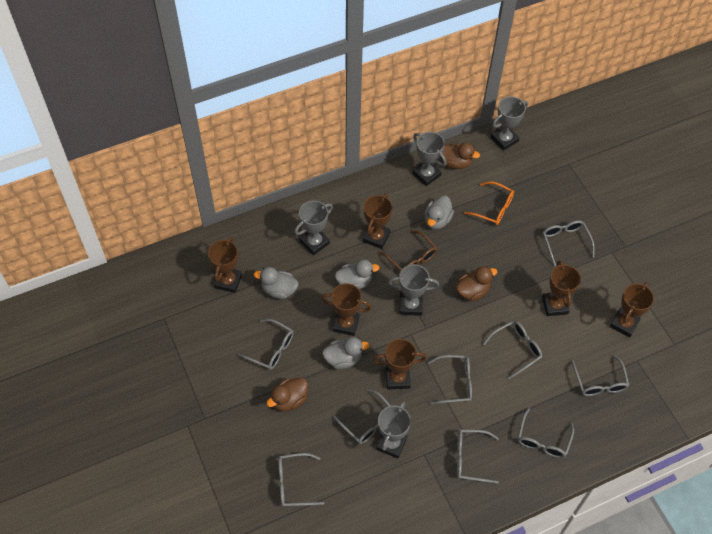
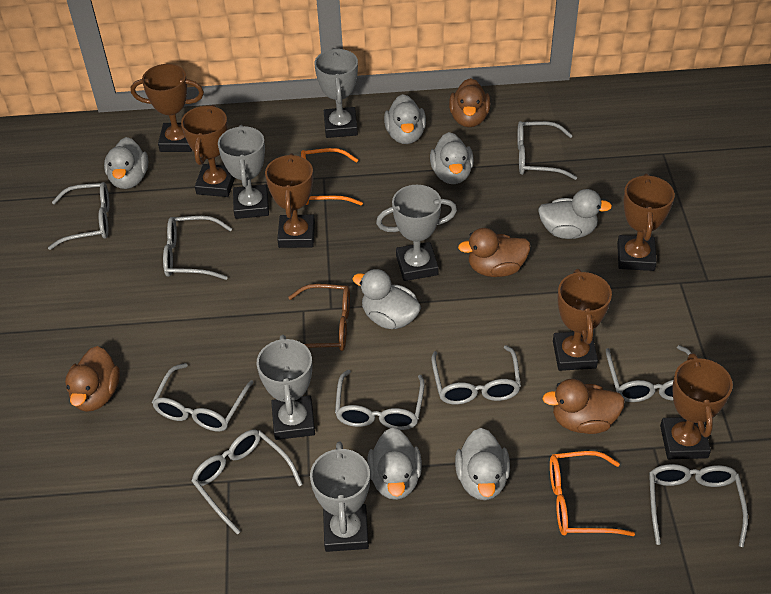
brown duck: [266,377,308,411] [440,143,480,169] [456,266,497,301] = 3 -> [65,346,120,412] [449,78,491,127] [458,228,530,277] [542,379,625,434] = 4
grey duck: [254,267,298,299] [322,337,369,369] [335,259,380,290] [424,196,454,230] = 4 -> [104,137,148,189] [353,269,421,329] [367,428,422,500] [384,94,426,144] [430,132,474,184] [455,428,510,500] [538,189,612,239] = 7
orange glasses: [464,181,514,225] = 1 -> [301,148,363,205] [550,451,635,536] = 2

